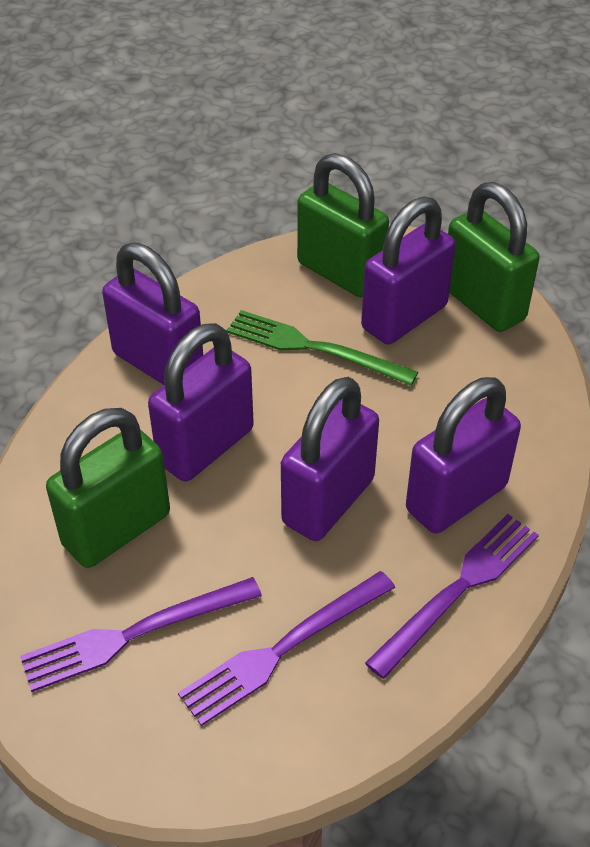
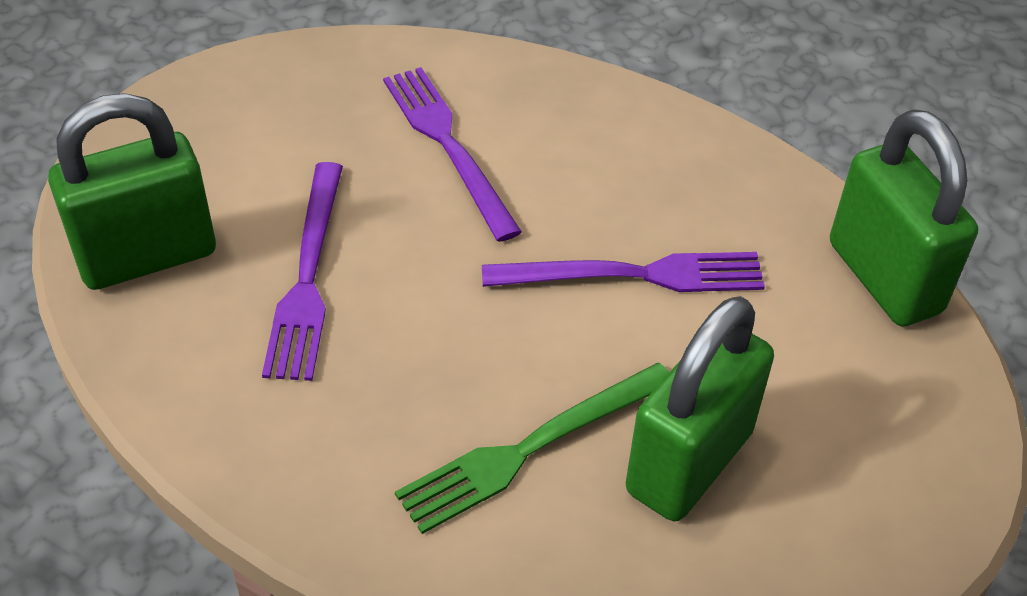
purple padlock: [102,242,203,385] [148,323,254,482] [281,377,379,541] [361,196,456,344] [406,377,521,534] = 5 -> none = 0

